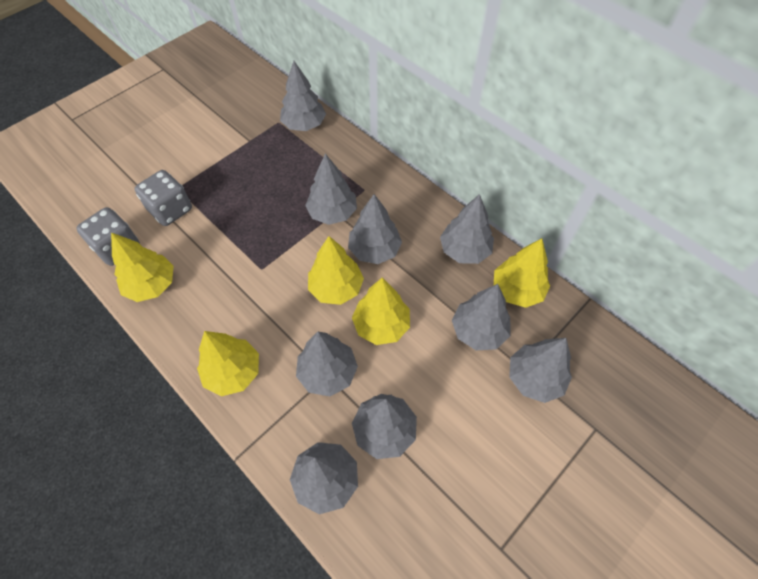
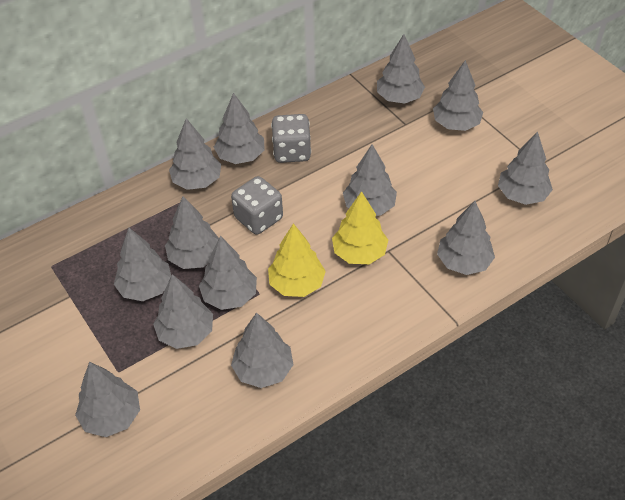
grey tree: [280,60,326,131] [290,442,358,514] [296,332,358,396] [305,153,357,225] [348,194,402,264] [352,394,417,459] [440,194,494,264] [452,284,510,350] [509,338,572,403] = 9 -> [75,362,140,437] [114,228,171,301] [153,274,213,349] [165,196,219,269] [169,118,221,190] [199,236,257,310] [214,93,265,164] [231,312,294,388] [343,144,397,216] [377,34,425,104] [433,60,483,131] [437,201,495,275] [498,131,553,205] = 13
yellow tree: [111,232,174,302] [197,331,259,396] [308,236,364,305] [352,278,410,345] [494,238,550,308] = 5 -> [268,223,326,297] [332,191,388,264] = 2

